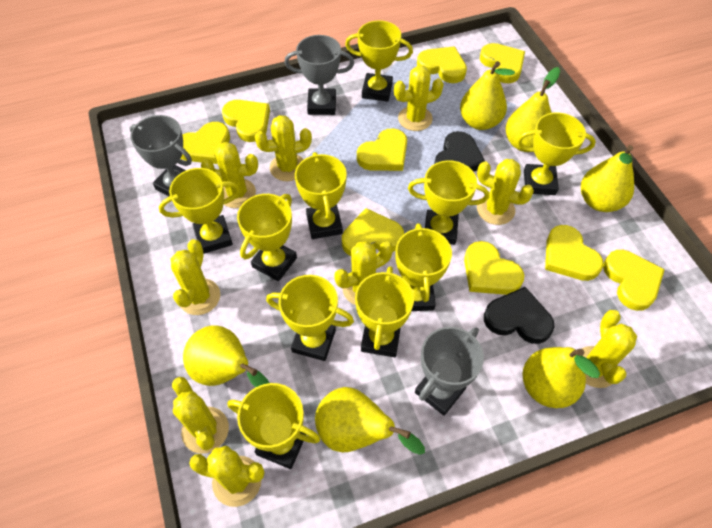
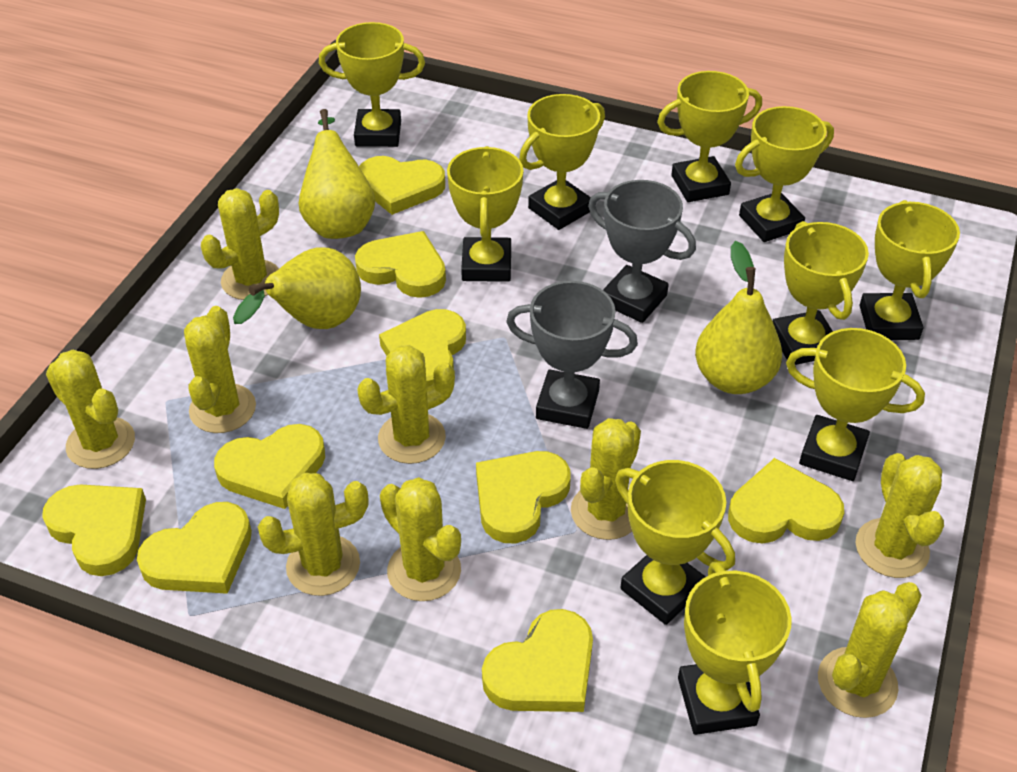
black heart: [434,131,485,172] [484,287,554,344] = 2 -> none = 0
grey trophy: [130,115,192,196] [285,35,354,115] [415,327,484,416] = 3 -> [506,281,638,429] [588,180,696,323] = 2
yellow pear: [183,325,269,388] [315,387,425,455] [460,61,515,130] [505,67,560,152] [522,347,600,408] [581,145,634,212] = 6 -> [233,248,361,329] [299,109,375,239] [695,241,782,394] = 3

